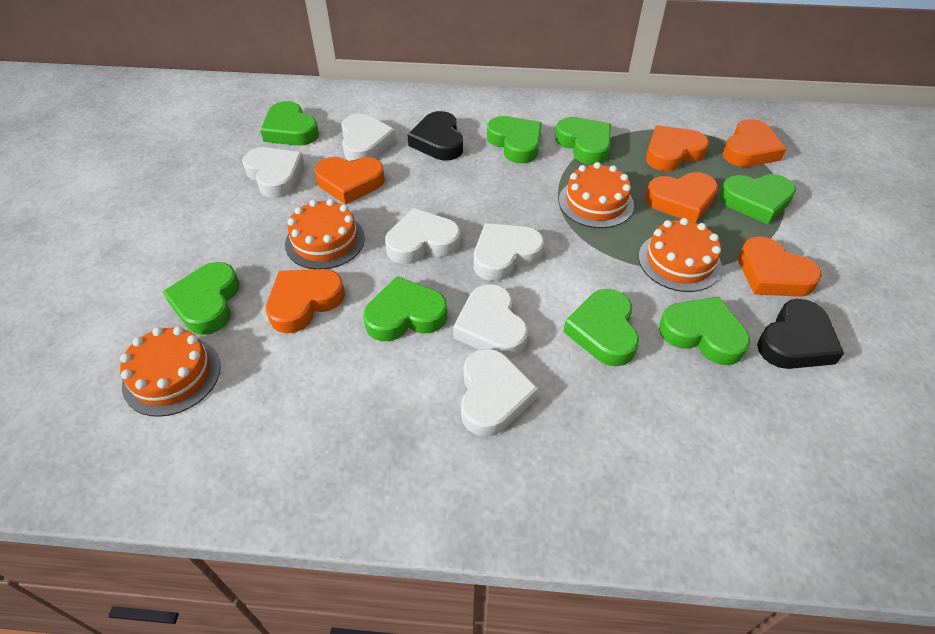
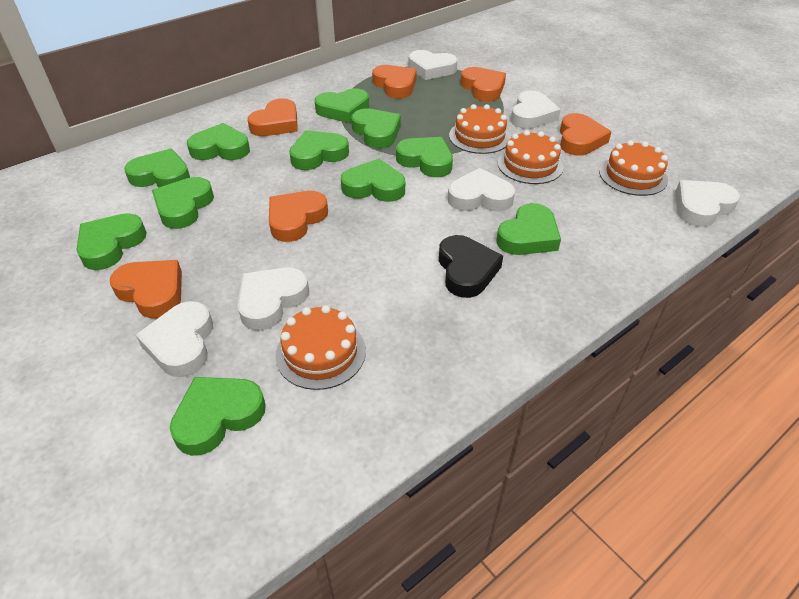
black heart: [407,111,463,160] [757,299,844,369] = 2 -> [439,235,503,298] = 1
green heart: [163,262,239,335] [260,101,319,146] [363,276,447,341] [487,116,542,163] [555,117,611,165] [563,289,639,366] [659,297,750,365] [719,174,796,224] = 8 -> [77,213,147,270] [124,148,190,187] [152,177,214,229] [170,377,266,456] [187,123,250,160] [289,130,349,170] [315,88,369,123] [341,159,405,202] [351,108,401,148] [396,137,453,177] [497,203,561,255] = 11

